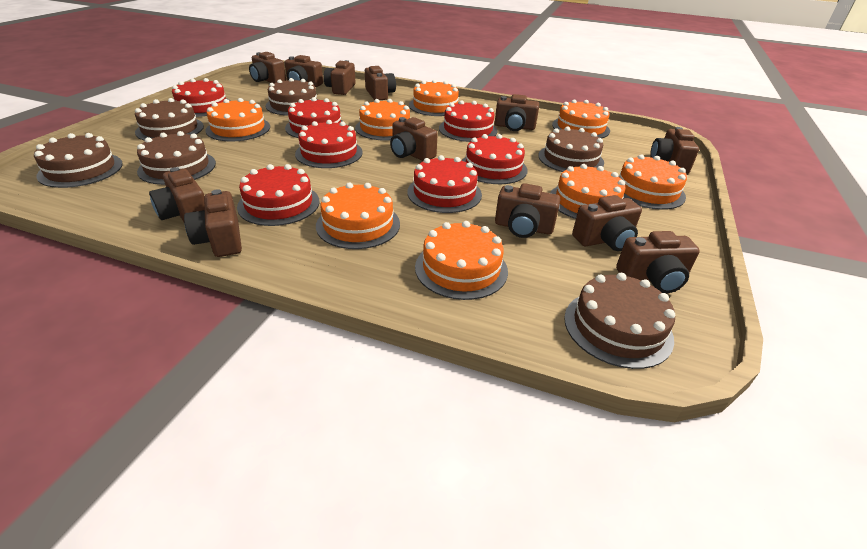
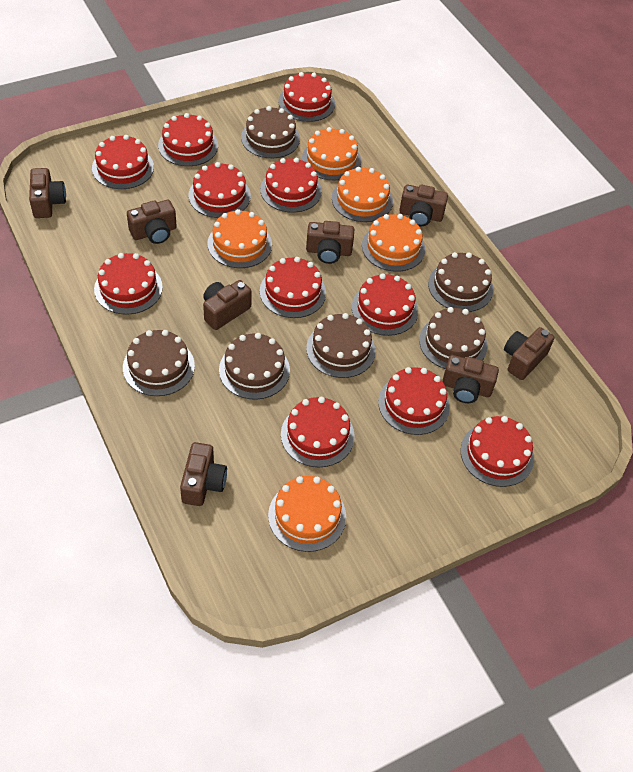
brown camera: [149,167,205,224] [184,189,242,257] [249,52,286,83] [284,55,323,87] [323,60,356,95] [365,66,396,100] [390,117,438,161] [495,94,539,131] [495,183,560,238] [572,195,642,251] [616,231,700,293] [650,127,699,174] = 12 -> [29,168,66,218] [127,200,177,244] [180,442,227,506] [203,280,252,330] [306,221,354,264] [399,185,448,226] [442,355,499,403] [504,327,554,380] = 8
orange cake: [205,98,270,141] [316,183,400,249] [355,99,410,141] [409,79,459,116] [415,221,508,300] [550,164,626,219] [552,99,610,138] [618,154,687,210] = 8 -> [207,209,272,268] [268,476,346,552] [302,127,361,180] [332,167,393,222] [362,214,425,272] = 5
red cake: [172,78,230,117] [237,164,320,226] [285,97,344,138] [295,120,363,168] [407,155,482,213] [439,100,497,142] [462,134,528,184] = 7 -> [92,135,154,189] [94,253,163,315] [158,113,218,166] [188,162,251,218] [260,158,322,212] [260,257,326,318] [278,72,335,122] [281,397,355,467] [352,273,418,336] [378,367,450,435] [461,416,534,487] = 11

